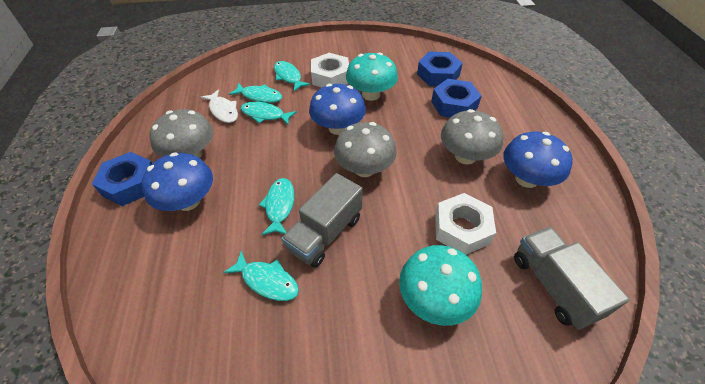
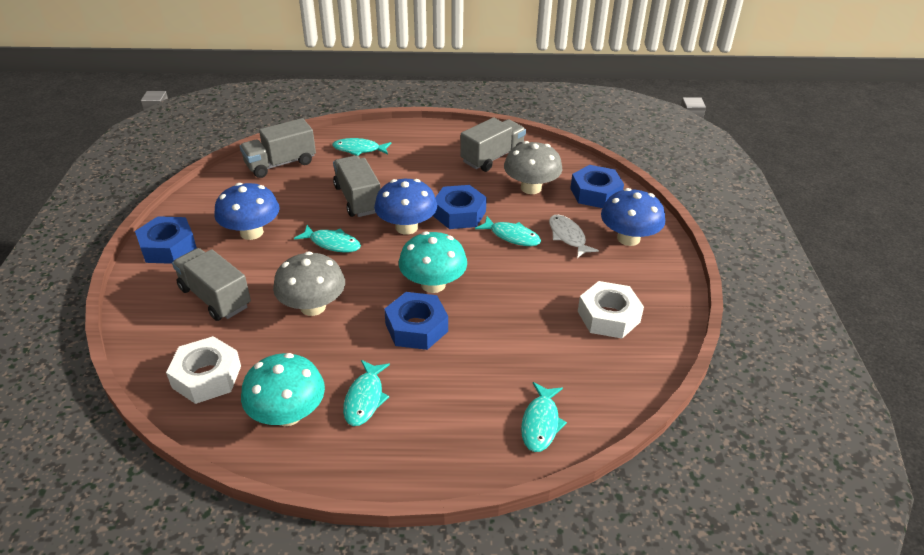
blue nut: [92,152,152,206] [417,52,463,86] [431,79,481,117] = 3 -> [135,216,197,264] [384,292,448,350] [433,185,487,229] [570,165,624,208] = 4
grey mushroom: [149,109,213,158] [334,122,397,177] [441,109,503,165] = 3 -> [273,251,345,316] [504,141,562,194] = 2
grey truck: [281,173,363,268] [514,227,629,330] = 2 -> [172,248,251,321] [240,118,316,178] [333,155,380,217] [460,117,526,172] = 4

